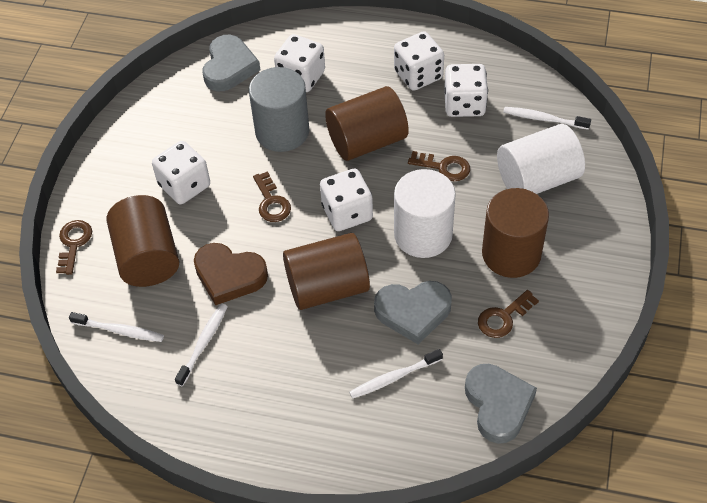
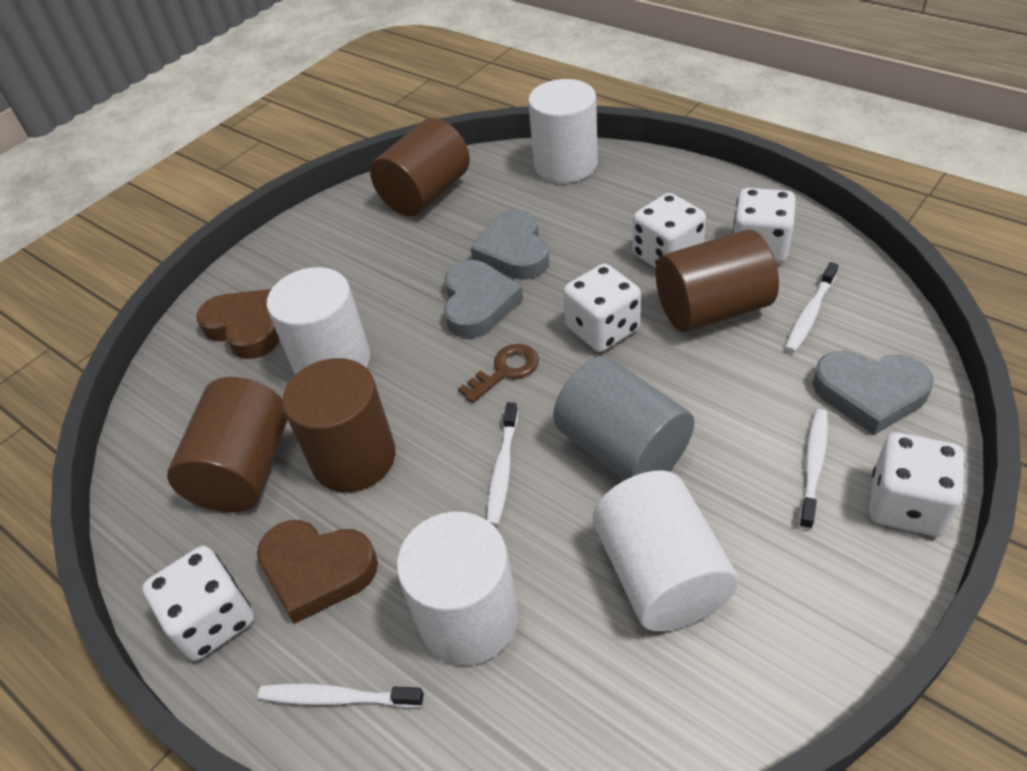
brown heart: [194,243,268,305] = 1 -> [196,289,280,359] [257,520,378,624] = 2
brown key: [56,220,92,275] [253,171,291,222] [408,151,470,181] [478,290,539,338] = 4 -> [458,344,539,403] = 1
white cylinder: [394,169,456,258] [497,124,585,194] = 2 -> [267,267,370,375] [397,512,519,665] [528,79,598,183] [593,470,739,632] = 4

